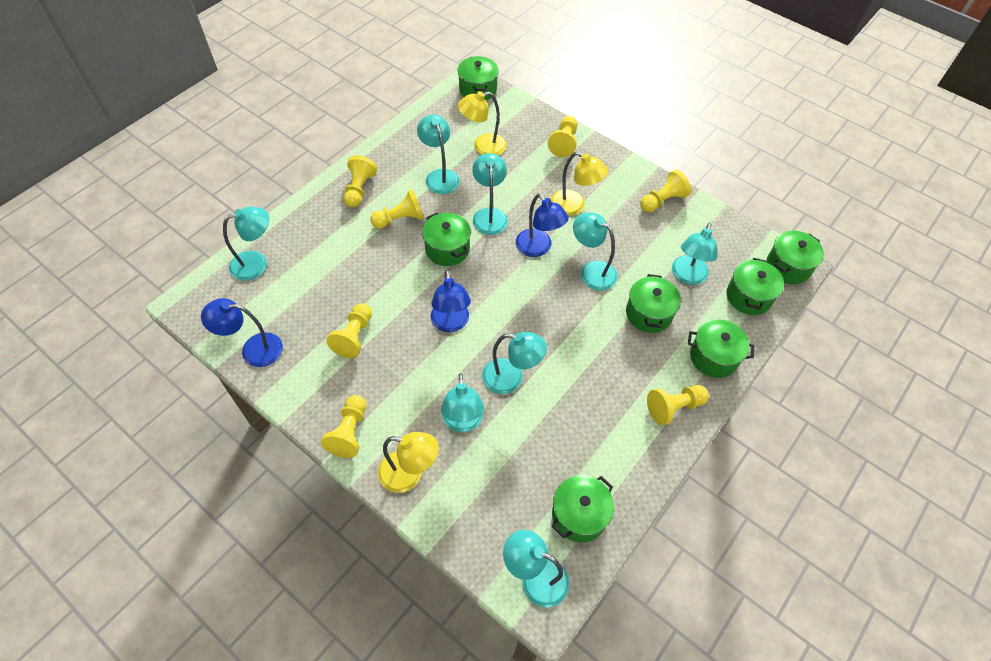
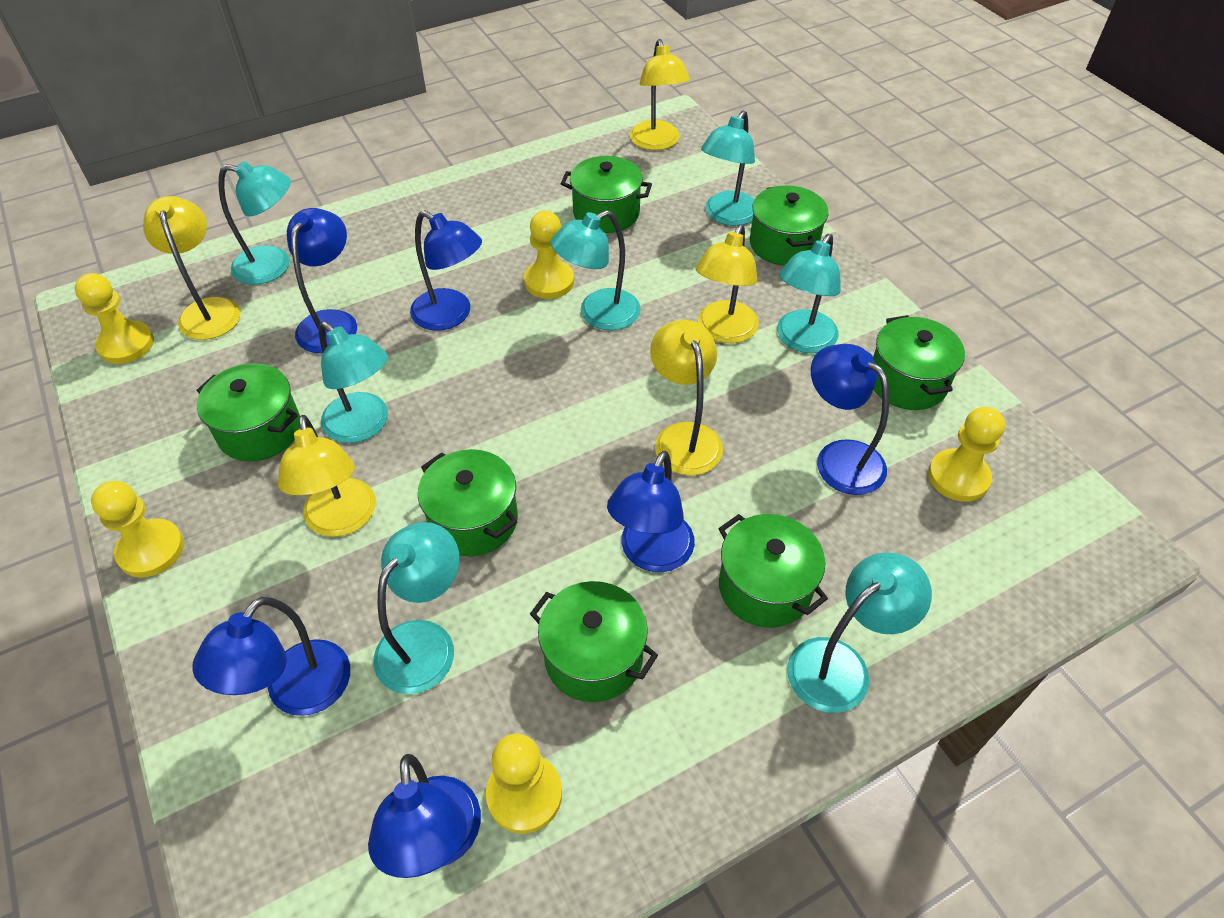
blue lamp: [201,298,283,367] [431,270,471,332] [516,194,569,257] = 3 -> [192,597,350,716] [287,208,357,353] [368,754,481,878] [410,210,482,331] [607,451,695,572] [811,344,889,495] = 6
turquoise lamp: [223,207,269,281] [417,114,460,194] [441,373,484,432] [472,153,508,235] [482,332,547,394] [503,529,569,607] [573,213,618,291] [672,222,718,285] = 8 -> [219,161,291,285] [319,321,388,443] [374,522,460,694] [551,210,641,330] [701,111,755,226] [777,234,841,353] [787,553,932,713] = 7
yellow lamp: [378,432,439,493] [458,91,507,155] [551,152,608,216] = 3 -> [143,196,241,340] [278,415,376,537] [630,39,690,150] [650,320,723,476] [695,224,759,343] = 5
yellow pawn: [321,395,366,458] [326,303,372,358] [344,156,377,207] [370,190,424,229] [548,116,577,157] [640,170,691,212] [647,385,709,425] = 7 -> [75,273,154,364] [91,481,184,578] [486,733,562,834] [524,211,574,299] [928,407,1005,502] = 5

